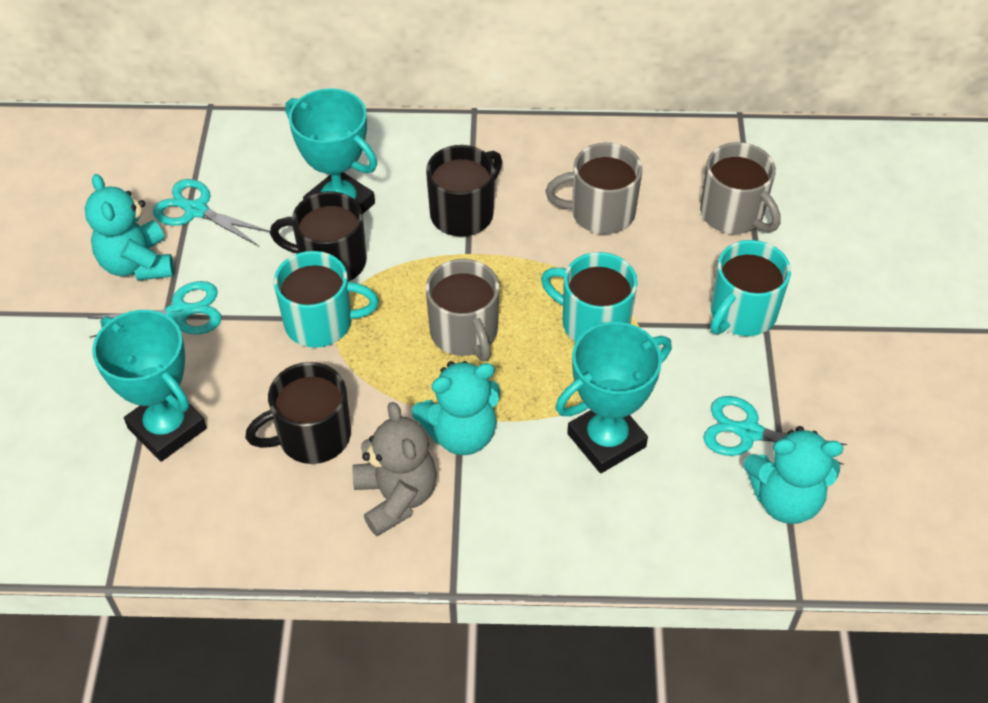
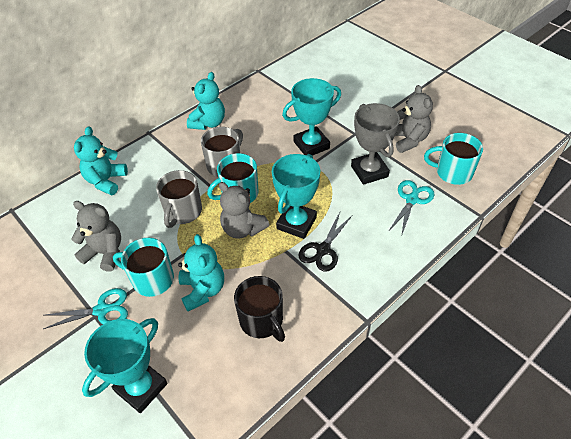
black mug: [245,362,351,464] [270,191,366,282] [426,145,502,237] = 3 -> [234,276,285,342] = 1
black scissors: none = 0 -> [298,212,352,272] = 1
grey mug: [426,259,499,362] [546,143,642,234] [700,142,781,234] = 3 -> [156,170,202,228] [201,127,243,177] = 2
grey teddy bear: [353,402,437,536] = 1 -> [71,201,121,272] [219,182,269,239] [395,85,433,153] = 3
grey trophy: none = 0 -> [351,103,400,185] = 1
turquoise scissors: [88,281,222,338] [153,179,270,246] [703,396,847,465] = 3 -> [43,288,128,329] [389,180,434,237] = 2

